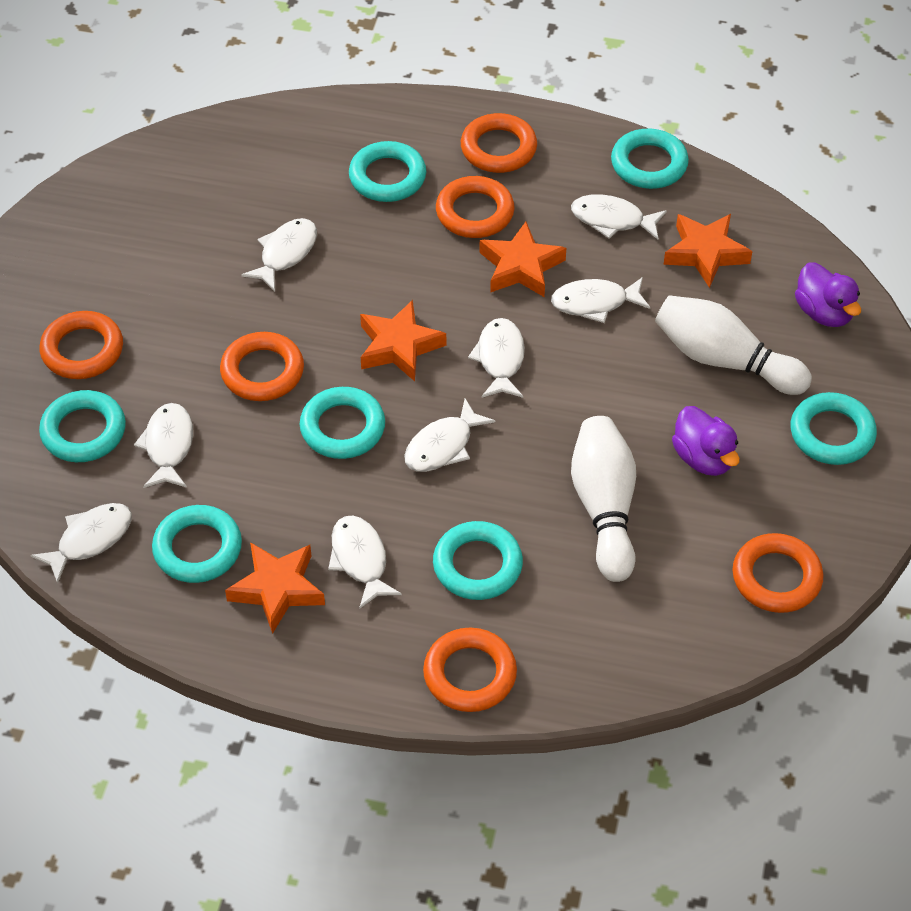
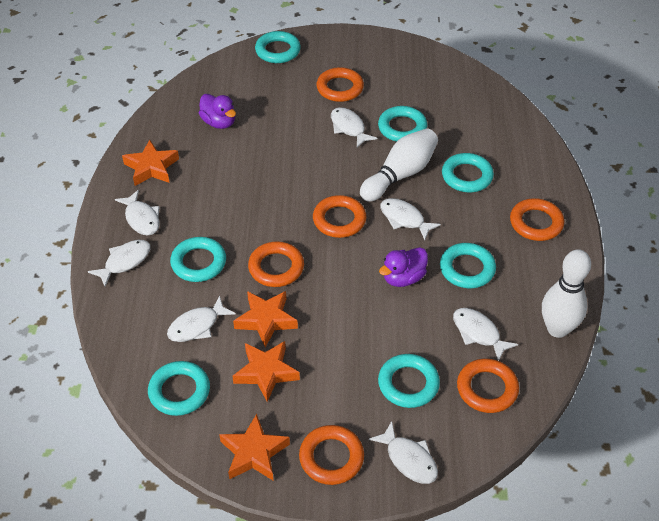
white fish: [31,503,132,584] [134,403,193,488] [241,218,317,291] [328,516,402,608] [404,399,495,472] [468,318,525,398] [551,277,650,323] [571,194,667,239] = 8 -> [88,240,151,287] [115,190,160,235] [167,295,236,342] [331,107,377,148] [369,421,438,484] [380,198,441,240] [453,308,518,361] = 7

